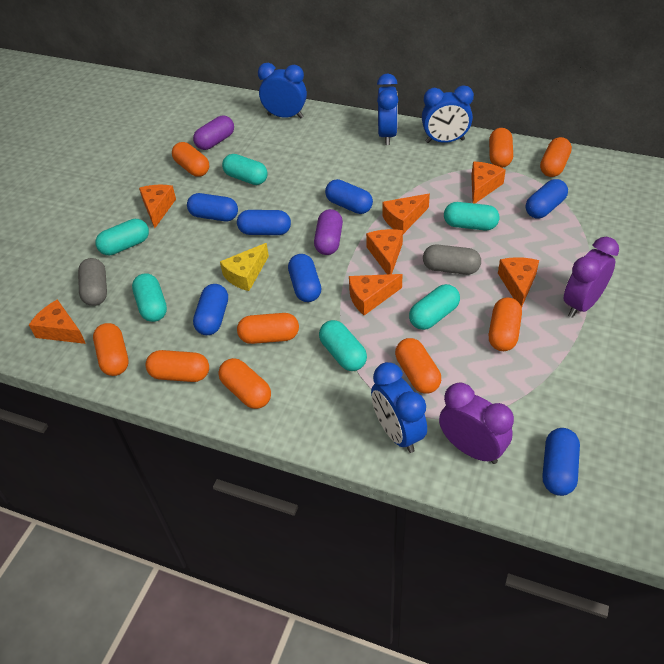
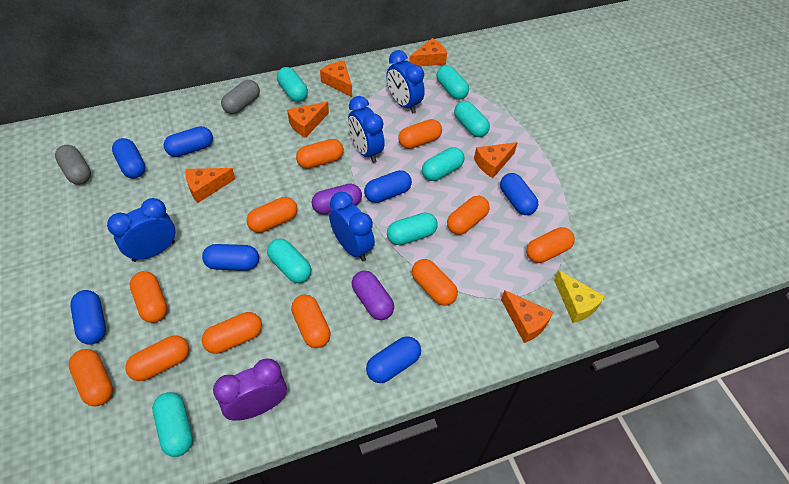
orange capsule: [93,323,129,376] [146,350,209,382] [172,142,209,177] [218,358,271,409] [237,313,299,344] [395,338,441,394] [489,128,513,168] [489,297,522,351] [540,137,572,177] = 9 -> [68,349,113,406] [126,335,189,381] [130,271,167,323] [202,312,262,354] [247,197,297,233] [291,295,331,348] [296,139,344,169] [398,119,442,149] [412,259,458,306] [447,196,490,235] [526,227,575,263] = 11
orange cheese: [29,299,86,344] [139,185,176,228] [349,274,403,315] [366,229,403,274] [382,194,430,234] [471,162,506,204] [498,257,539,307] = 7 -> [185,168,235,203] [287,102,329,138] [320,60,352,97] [409,38,447,67] [474,142,518,178] [501,290,553,343] = 6
purple clock: [439,382,514,464] [564,237,619,318] = 2 -> [213,359,287,421] = 1
turquoise capsule: [95,219,149,255] [132,273,167,322] [222,154,268,185] [319,320,367,371] [409,284,460,330] [444,202,499,230] = 6 -> [152,392,193,457] [267,239,311,283] [277,67,308,102] [387,212,438,245] [422,147,464,181] [437,65,469,100] [454,101,490,137] = 7

